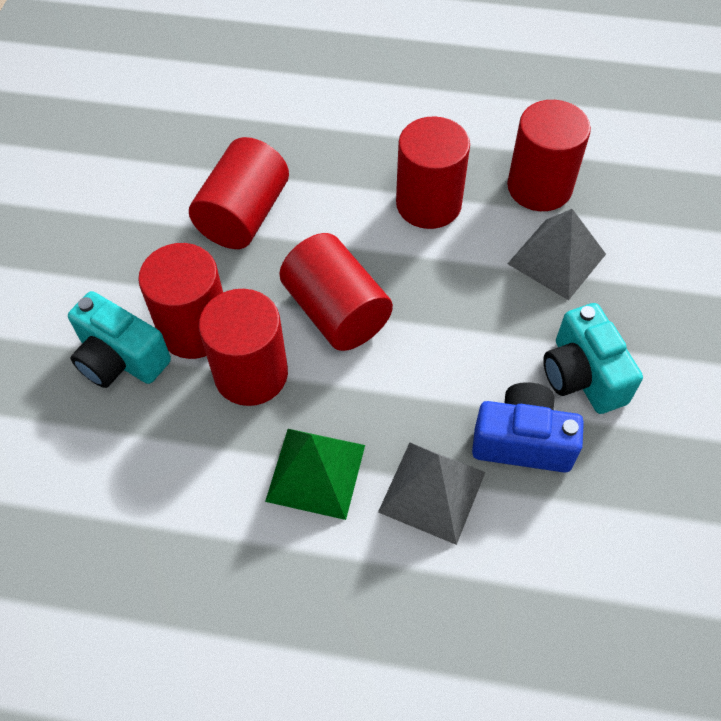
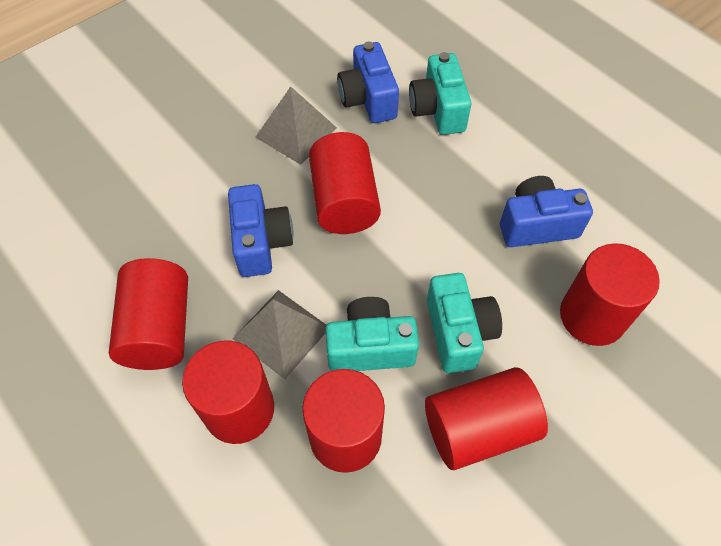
blue camera: [472,382,584,473] = 1 -> [228,184,293,277] [337,42,399,123] [500,176,593,247] = 3
green pyramid: [265,429,365,520] = 1 -> none = 0
turquoise camera: [68,291,171,388] [543,303,643,414] = 2 -> [325,297,419,371] [409,52,471,135] [427,273,502,373] = 3

